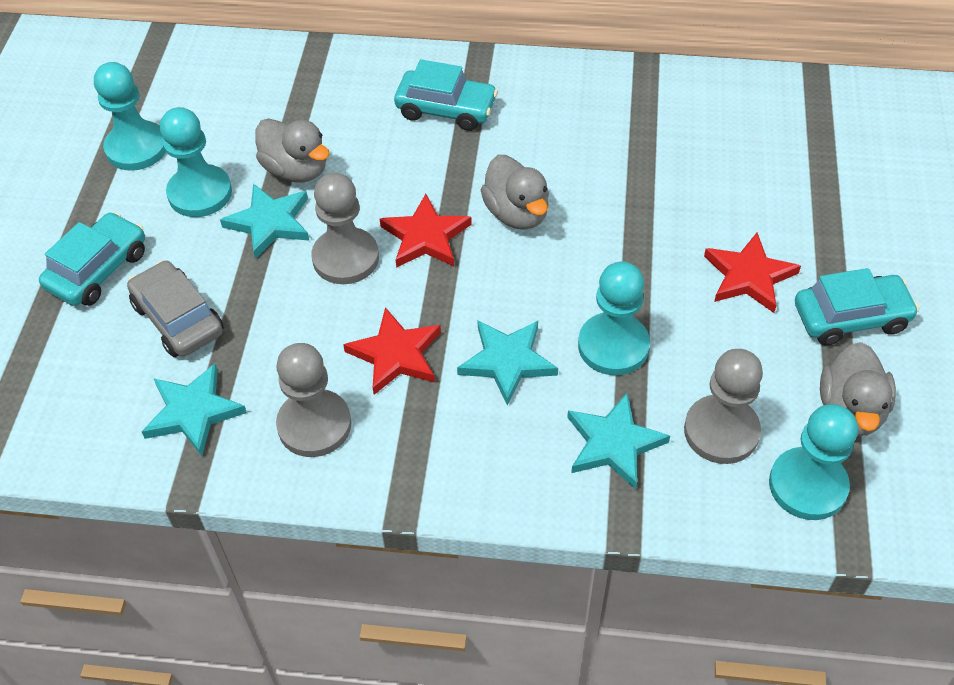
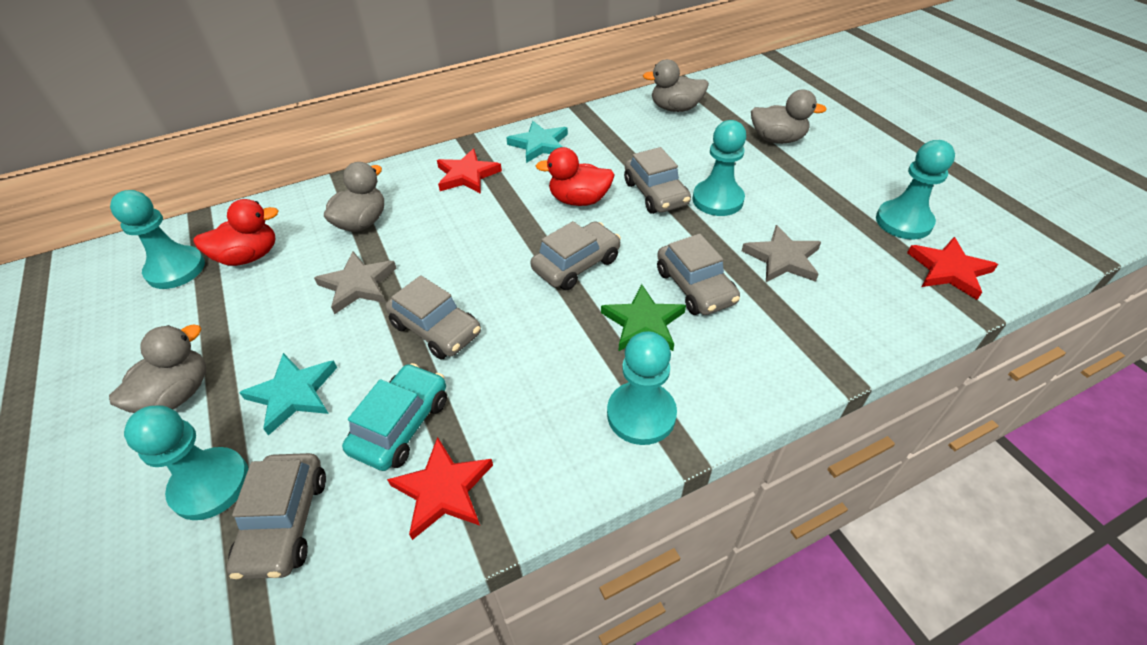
green star: none = 0 -> [601,284,686,351] = 1
grey car: [127,260,224,357] = 1 -> [227,453,326,579] [385,275,481,360] [530,221,621,290] [624,147,691,214] [657,234,740,315] = 5
grey duck: [255,118,330,183] [481,155,549,230] [820,342,896,436] = 3 -> [109,324,206,413] [324,162,384,232] [643,59,709,112] [751,90,827,144] = 4
grey pawn: [276,343,351,457] [311,172,379,284] [684,349,763,464] = 3 -> none = 0
grey star: none = 0 -> [314,252,396,314] [742,225,821,282] = 2
red duck: none = 0 -> [193,199,278,266] [536,147,615,206] = 2
turquoise car: [39,212,145,306] [394,59,498,131] [795,268,919,345] = 3 -> [342,363,447,471] = 1
turquoise pawn: [94,62,166,171] [160,107,232,217] [578,261,650,375] [769,404,858,520] = 4 -> [110,190,205,289] [124,405,248,520] [607,331,677,445] [693,120,746,216] [876,140,955,240] = 5
turquoise star: [142,364,247,456] [220,184,309,259] [457,321,558,406] [567,393,670,489] = 4 -> [239,353,337,436] [506,121,568,163] = 2

